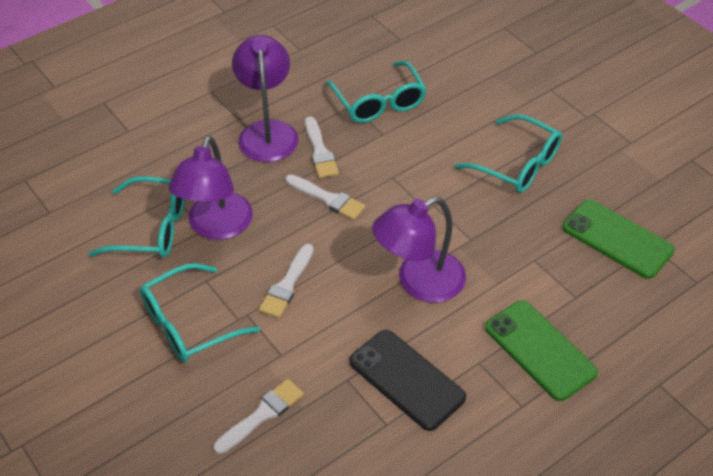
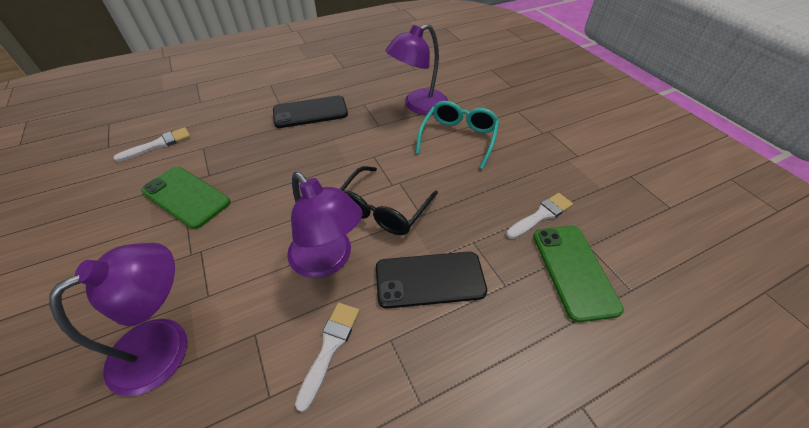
black glasses: none = 0 -> [340,166,438,235] = 1
black phone: [349,330,466,431] = 1 -> [273,95,348,128] [376,252,487,309] = 2
turquoise glasses: [88,176,185,258] [140,263,260,362] [326,61,427,123] [455,114,562,193] = 4 -> [416,101,500,169] = 1
white brush: [213,379,304,454] [259,244,314,318] [286,175,366,220] [305,116,339,178] = 4 -> [113,127,191,162] [295,303,360,412] [506,193,573,239] = 3

